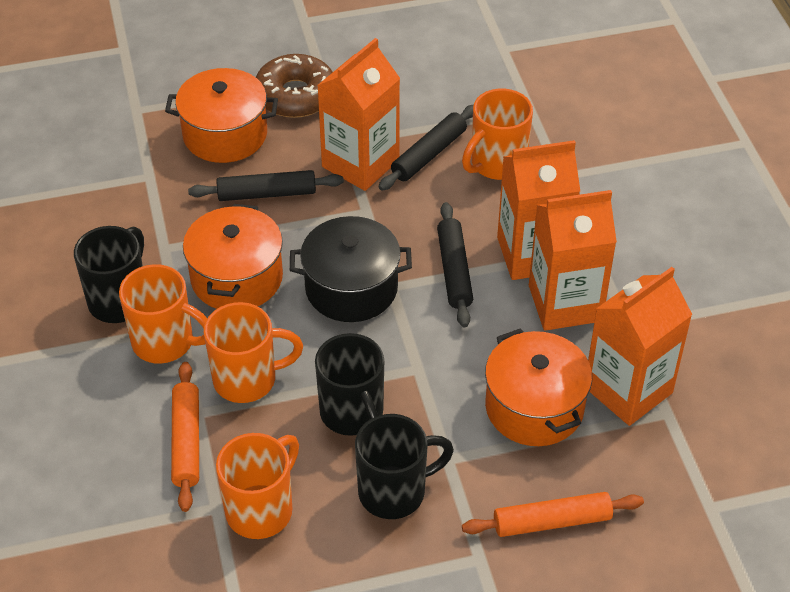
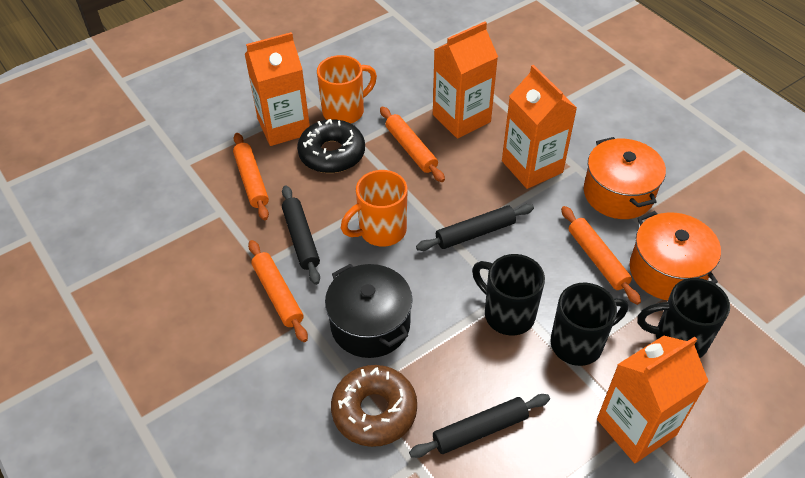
black donut: none = 0 -> [297,119,365,173] = 1
orange mug: [119,264,207,364] [204,302,303,403] [216,433,299,539] [462,89,533,180] = 4 -> [317,55,377,123] [341,170,407,247] = 2
orange pot: [165,68,278,163] [183,204,283,309] [485,328,592,446] = 3 -> [584,137,666,219] [630,211,721,300] = 2
orange rolling pin: [171,362,199,512] [462,492,644,537] = 2 -> [233,133,269,220] [248,240,308,342] [380,107,445,182] [561,206,641,305] = 4

